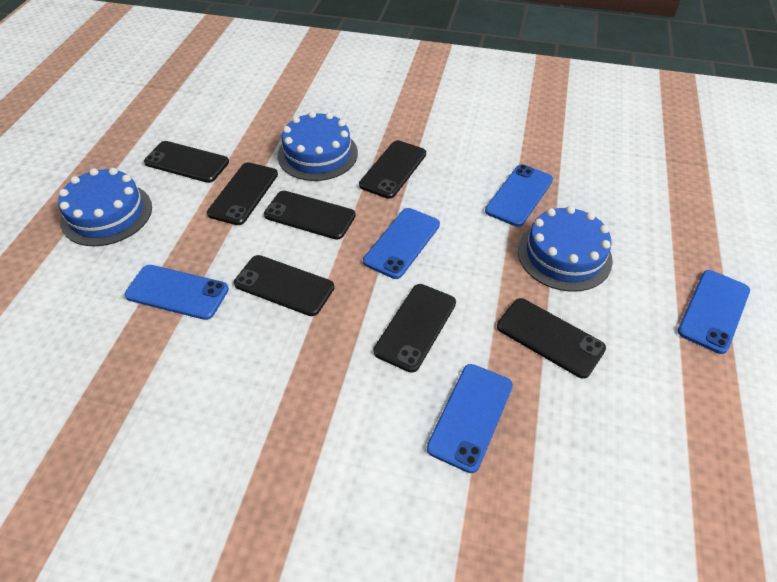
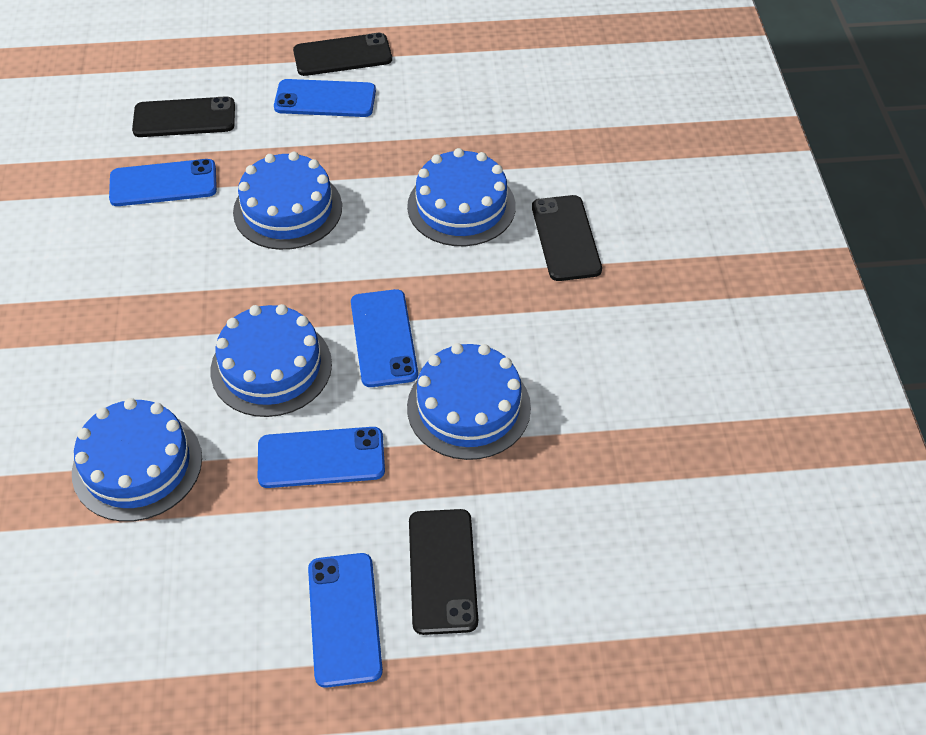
black phone: [144,141,229,183] [207,162,278,225] [234,255,334,316] [264,191,356,240] [359,140,426,199] [374,284,456,373] [497,298,606,379] = 7 -> [132,96,235,137] [293,33,392,76] [409,509,478,635] [532,195,602,281] = 4
blue cake: [58,168,152,246] [277,111,358,181] [518,206,613,292] = 3 -> [72,398,202,522] [211,304,332,417] [233,152,342,250] [407,148,516,246] [407,343,531,460] = 5

